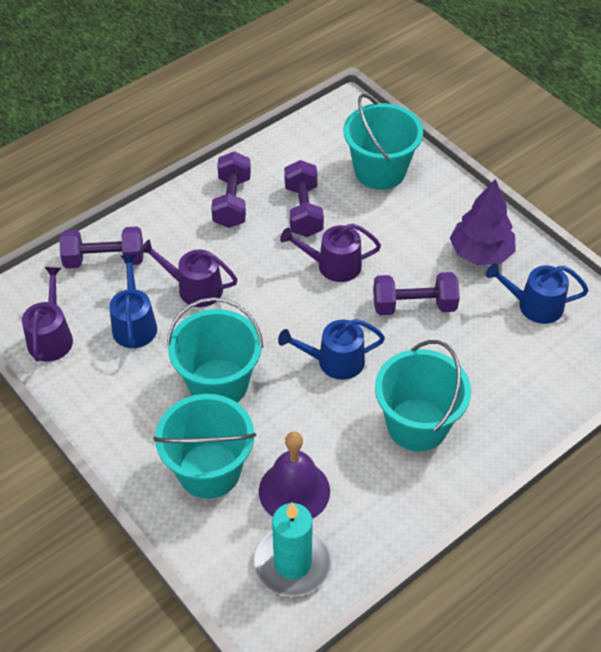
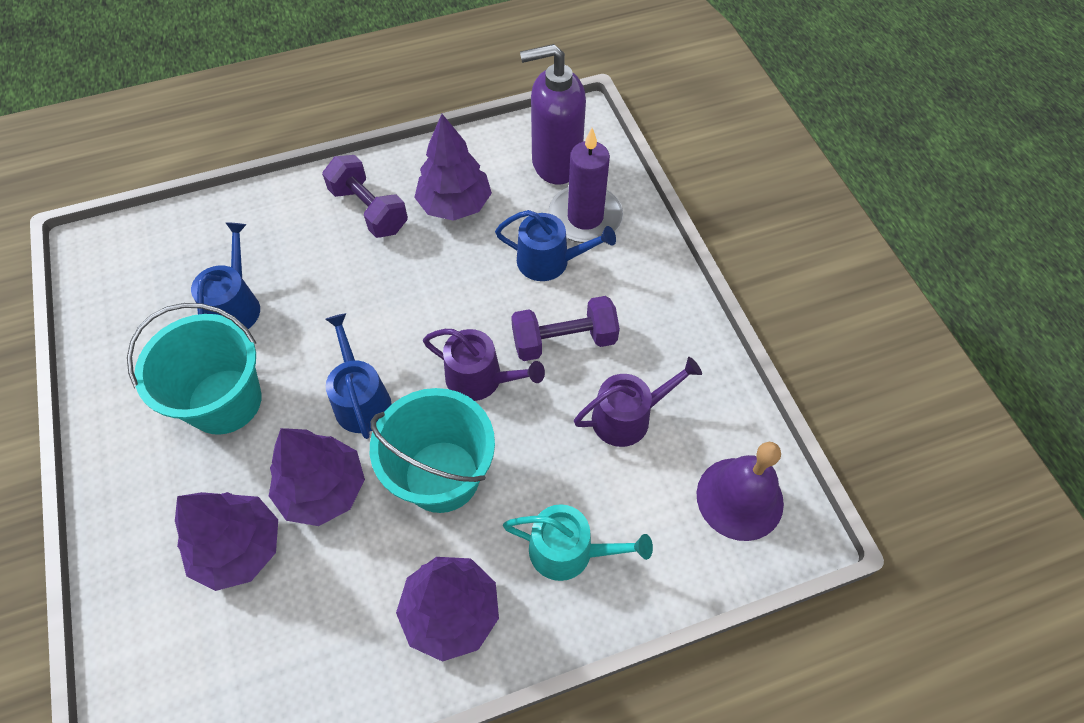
purple candle: none = 0 -> [548,128,623,243] = 1
purple dumbbell: [59,226,144,269] [211,151,251,228] [284,160,324,237] [373,272,460,315] = 4 -> [322,155,408,238] [511,296,620,361] = 2
purple soap dispenser: none = 0 -> [520,44,586,184] = 1
purple tree: [450,179,516,265] = 1 -> [175,492,278,591] [269,428,365,526] [396,557,499,662] [414,114,492,221] = 4
purple watering can: [22,267,73,362] [139,240,238,307] [280,223,381,282] = 3 -> [423,329,545,401] [574,357,702,447] = 2
turquoise bucket: [154,394,256,499] [167,297,263,402] [344,94,423,190] [375,340,471,451] = 4 -> [127,303,262,435] [370,388,495,513] = 2
turquoise candle: [253,502,332,597] = 1 -> none = 0
turquoise watering can: none = 0 -> [503,504,653,581] = 1

